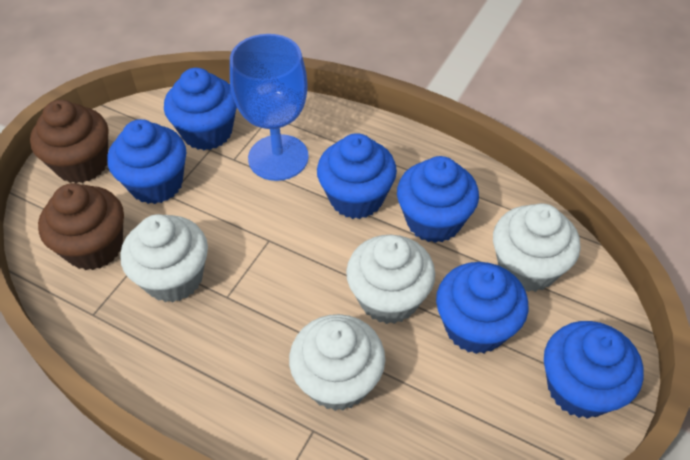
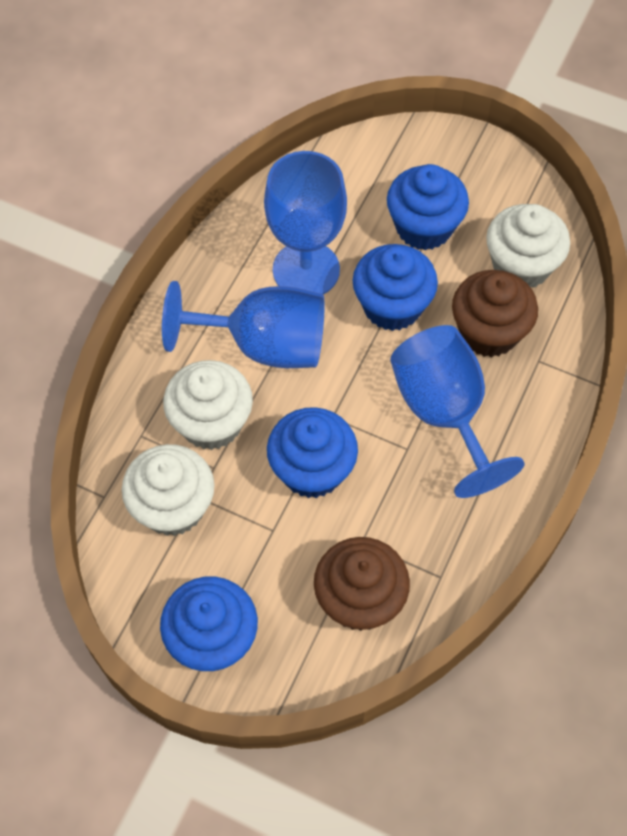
blue cupcake: [107,119,186,204] [164,68,237,150] [317,133,397,219] [397,156,479,243] [436,262,529,354] [544,321,644,419] = 6 -> [160,577,258,671] [267,407,358,498] [353,244,438,331] [387,164,469,251] = 4
blue goblet: [230,34,309,181] = 1 -> [162,281,325,368] [264,151,347,295] [390,325,525,498] = 3
white cupcake: [120,214,208,303] [289,314,385,411] [346,235,435,324] [493,203,580,292] = 4 -> [122,444,215,536] [163,360,253,450] [486,204,570,288] = 3

